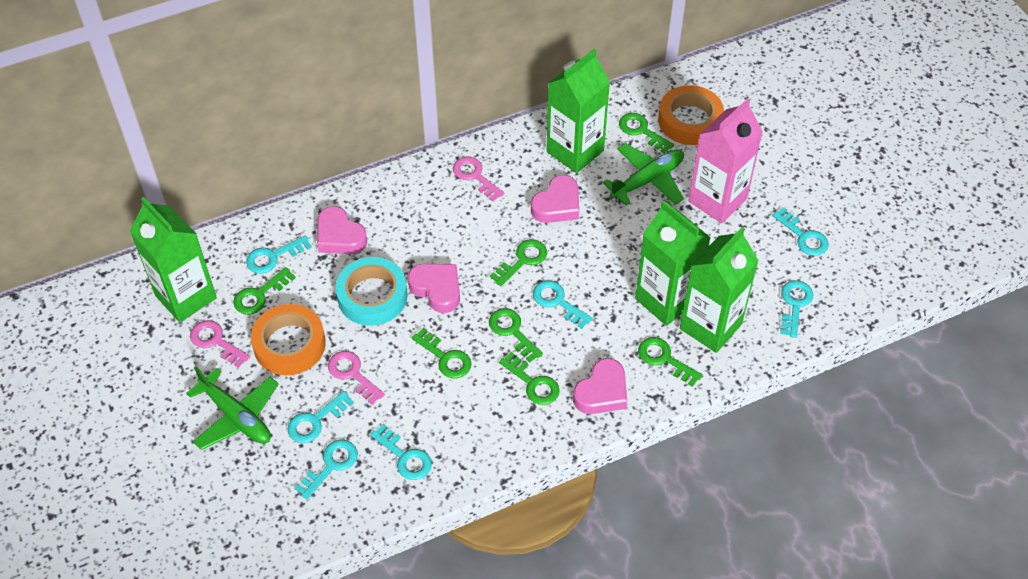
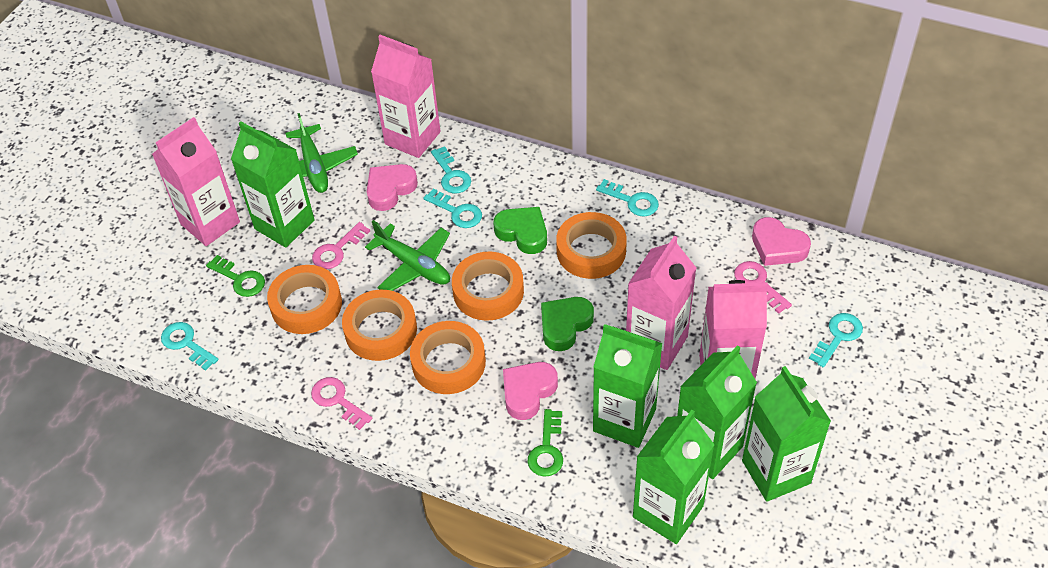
green carton: [130,197,217,322] [546,49,610,173] [635,200,711,326] [680,227,759,353] = 4 -> [231,121,315,247] [593,324,663,448] [633,410,715,544] [677,345,757,479] [742,366,831,502] = 5
green heart: none = 0 -> [493,207,547,254] [541,297,594,351] = 2
green key: [233,267,296,315] [412,328,472,379] [489,308,543,363] [490,239,547,286] [499,352,560,405] [619,113,674,153] [638,337,703,387] = 7 -> [206,255,265,297] [527,409,563,477] = 2
orange tape: [251,304,326,375] [658,85,724,145] = 2 -> [267,265,342,334] [342,290,417,361] [410,321,486,394] [452,252,524,321] [556,212,627,279] = 5
pink carton: [688,98,763,223] = 1 -> [152,117,240,246] [371,35,441,158] [626,235,696,370] [699,280,768,379] = 4
pink heart: [317,206,367,254] [408,264,460,313] [531,175,579,223] [573,358,627,414] = 4 -> [367,164,418,211] [503,362,558,420] [752,217,811,266] = 3
turquoise key: [246,235,312,274] [287,391,354,443] [294,440,358,500] [370,424,432,480] [533,280,593,329] [772,207,829,256] [780,280,813,338] = 7 -> [161,322,219,371] [423,188,482,228] [431,146,471,193] [596,179,659,217] [809,313,863,367] = 5
turquoise tape: [336,257,408,326] = 1 -> none = 0

